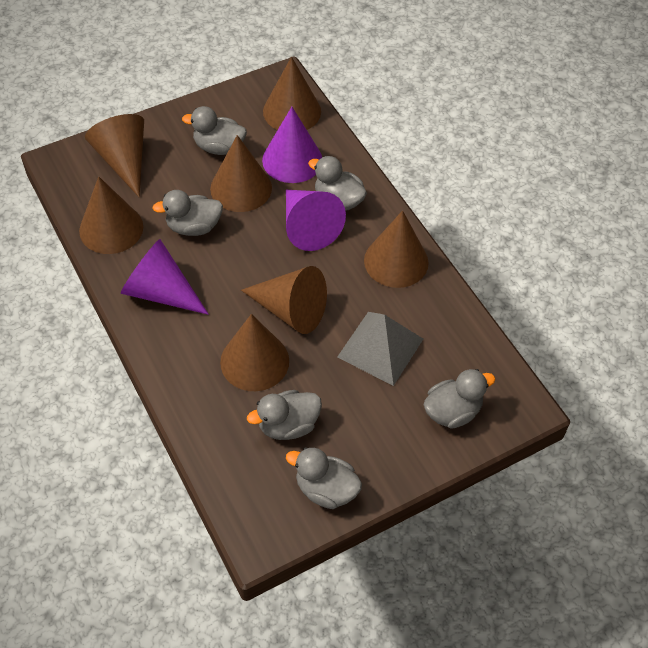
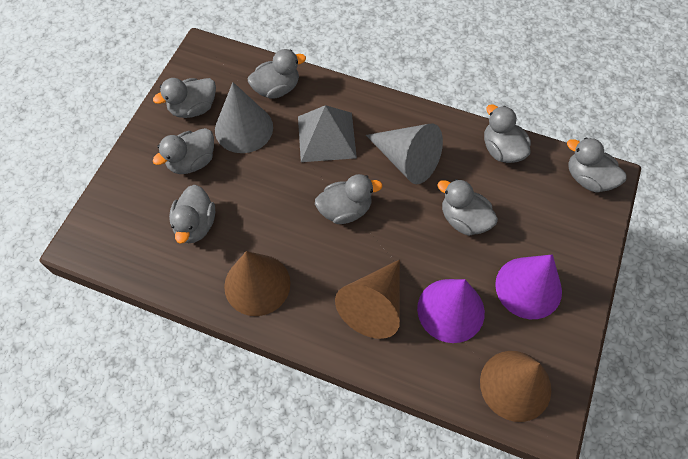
brown cone: [79,176,143,254] [85,114,144,197] [210,135,272,212] [220,314,289,391] [241,266,327,334] [263,57,321,130] [364,210,429,288] = 7 -> [224,251,291,316] [335,260,400,339] [480,351,551,422] = 3
grey cone: none = 0 -> [215,82,273,153] [366,123,443,184] = 2
grey duck: [152,190,223,236] [182,106,247,155] [247,390,322,440] [286,447,362,509] [308,156,367,211] [424,369,495,429] = 6 -> [153,78,216,118] [153,128,214,174] [169,185,215,244] [248,49,306,99] [315,174,382,224] [437,179,498,236] [484,104,531,163] [567,137,627,193] = 8
purple cone: [121,239,209,315] [262,107,322,183] [286,190,346,251] = 3 -> [417,279,485,343] [495,254,562,319] = 2

